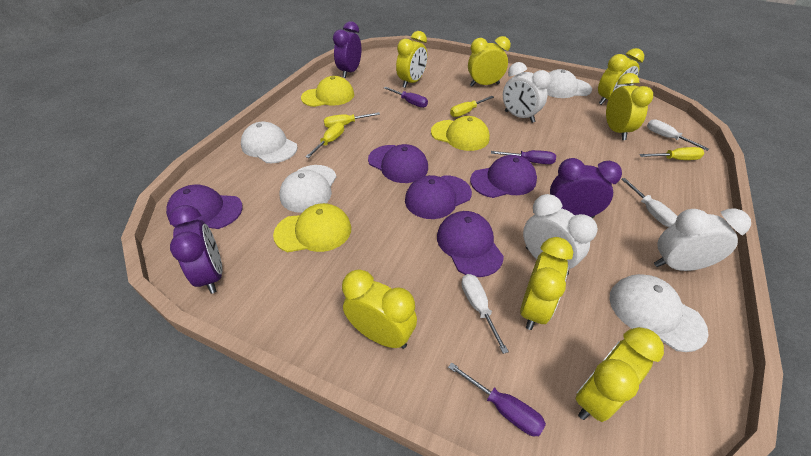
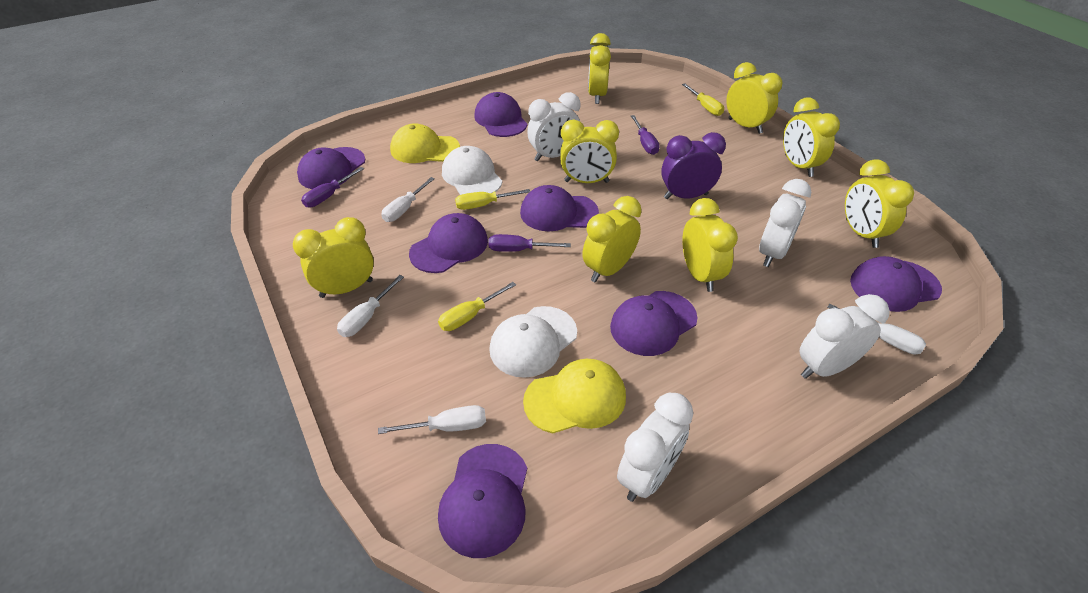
purple cap: [166,184,243,229] [368,144,428,183] [405,175,472,219] [437,211,504,277] [470,155,537,198] = 5 -> [297,147,365,189] [409,213,488,273] [438,444,527,558] [474,92,527,137] [520,185,599,231] [610,291,697,356] [850,256,942,312] = 7
purple clock: [169,205,222,294] [333,21,361,78] [550,158,622,218] = 3 -> [661,132,726,199] = 1
white cap: [241,122,298,163] [279,165,337,213] [547,69,592,98] [609,274,709,352] = 4 -> [442,146,502,195] [489,306,577,378] = 2
white clock: [503,62,551,123] [523,194,598,275] [654,208,751,271] = 3 -> [527,92,581,161] [617,393,693,502] [759,179,811,267] [799,294,890,379] = 4
white screwdriver: [461,274,509,354] [621,178,677,227] [647,119,709,151] = 3 -> [337,275,404,337] [378,405,486,434] [381,177,435,222] [827,304,926,354] = 4
yellow cap: [273,203,351,252] [301,76,354,107] [431,116,490,151] = 3 -> [390,123,460,163] [523,359,626,434] = 2
yellow clock: [342,269,417,349] [396,31,427,88] [468,36,511,86] [520,237,573,330] [576,327,664,422] [598,48,644,105] [606,73,653,140] = 7 -> [293,217,374,298] [560,119,619,183] [582,196,642,282] [588,33,611,104] [682,198,738,292] [726,62,783,134] [783,97,840,177] [845,159,914,248] = 8
yellow screwdriver: [305,122,344,158] [324,112,380,128] [450,96,494,117] [639,147,704,160] = 4 -> [438,282,516,331] [455,189,530,210] [682,83,724,116] = 3

